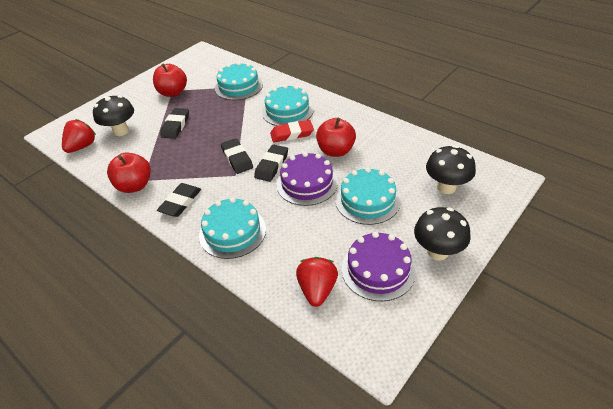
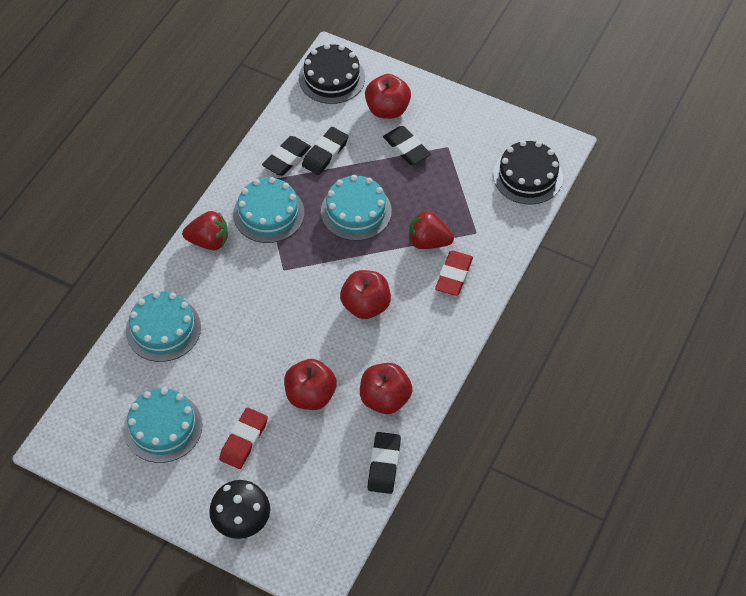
black cake: none = 0 -> [299,44,365,104] [493,140,563,204] = 2
black mushroom: [93,95,134,136] [414,207,471,260] [426,145,476,194] = 3 -> [209,480,270,539] = 1
purple cake: [277,152,338,206] [342,232,416,301] = 2 -> none = 0
red apple: [107,152,151,193] [153,64,187,97] [316,118,356,157] = 3 -> [284,359,337,410] [340,270,391,319] [360,363,412,414] [365,74,411,119] = 4
red eraser: [270,120,314,143] = 1 -> [219,407,268,469] [435,250,473,296] = 2

